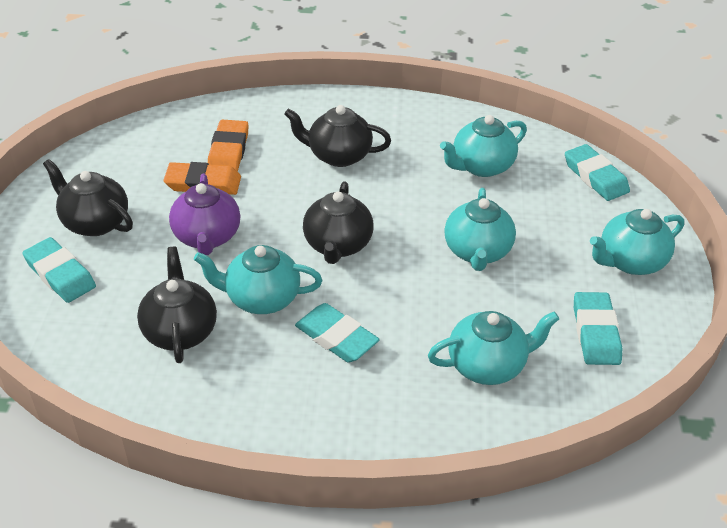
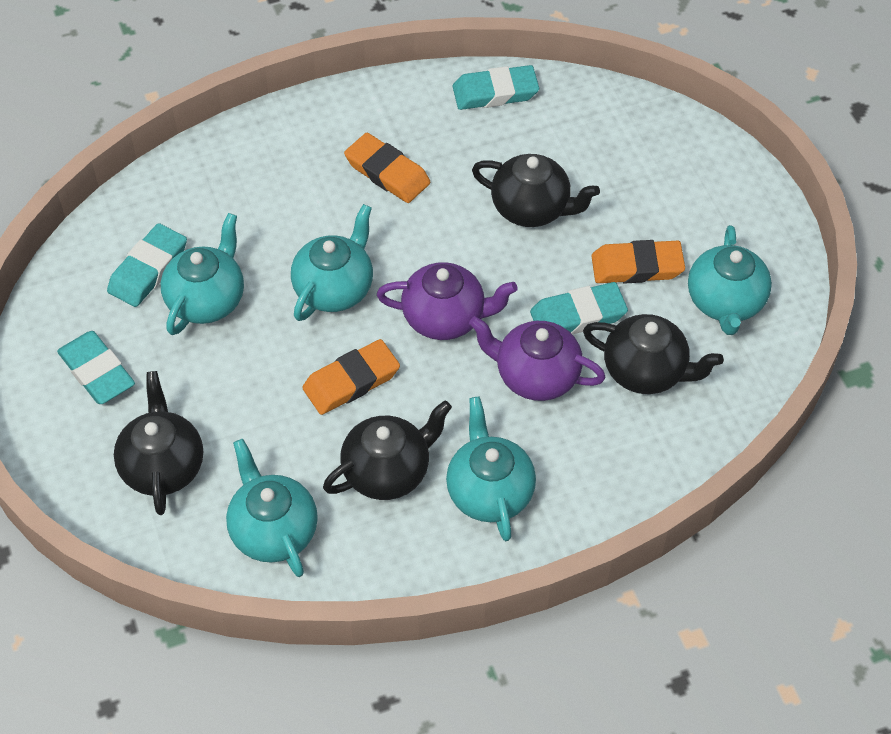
orange eraser: [163,162,241,195] [208,120,249,172] = 2 -> [302,339,400,415] [344,133,431,203] [591,240,685,284] = 3
purple teapot: [169,174,241,255] = 1 -> [377,262,518,340] [469,316,606,401] = 2

